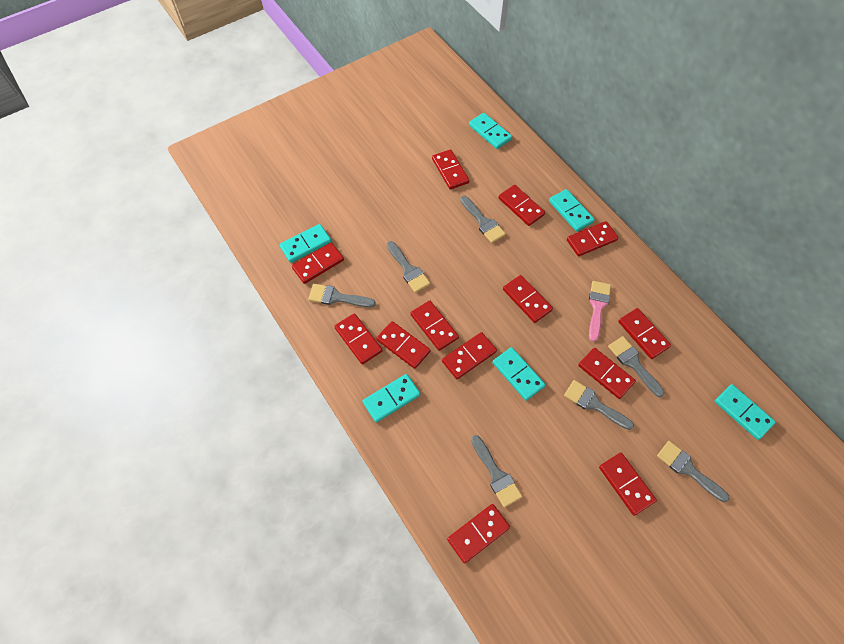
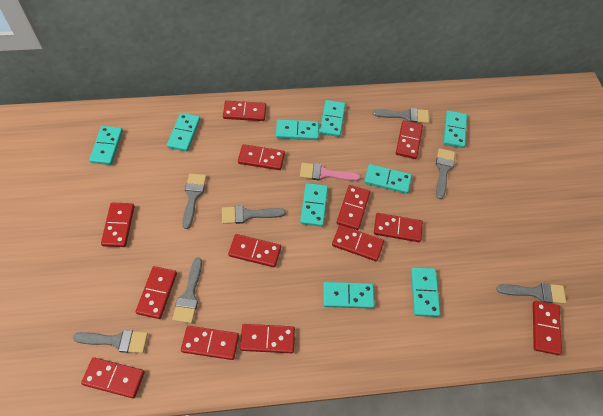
turquoise domino: [279,224,331,263] [363,374,420,422] [469,113,512,149] [492,347,545,401] [549,189,595,232] [715,384,776,440] = 6 -> [89,126,123,165] [167,113,200,152] [276,119,319,140] [300,183,328,227] [320,100,346,137] [323,282,375,309] [364,164,412,194] [411,267,440,317] [443,110,467,148] = 9

